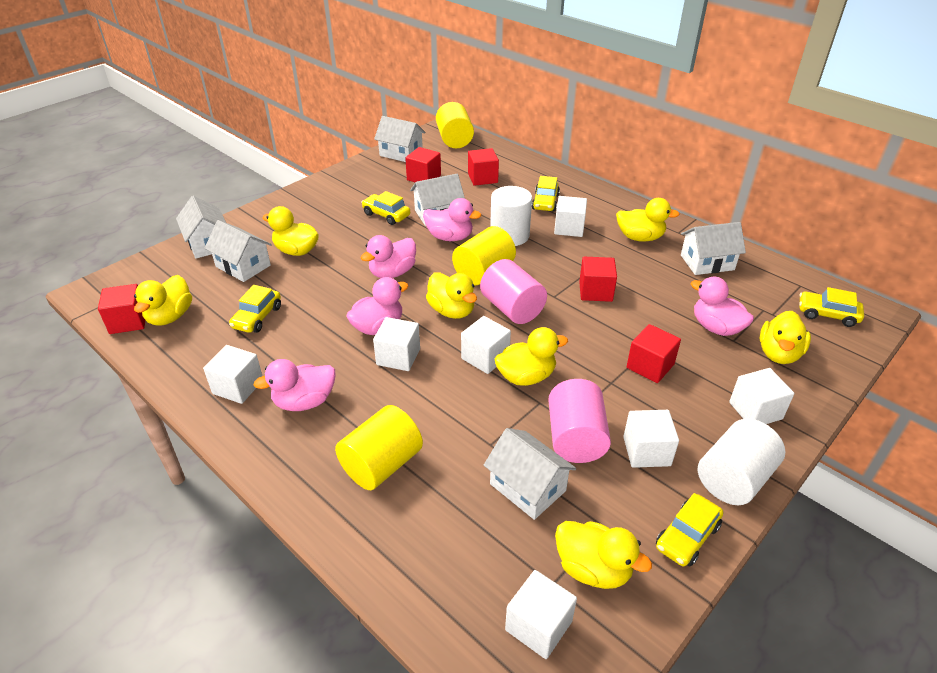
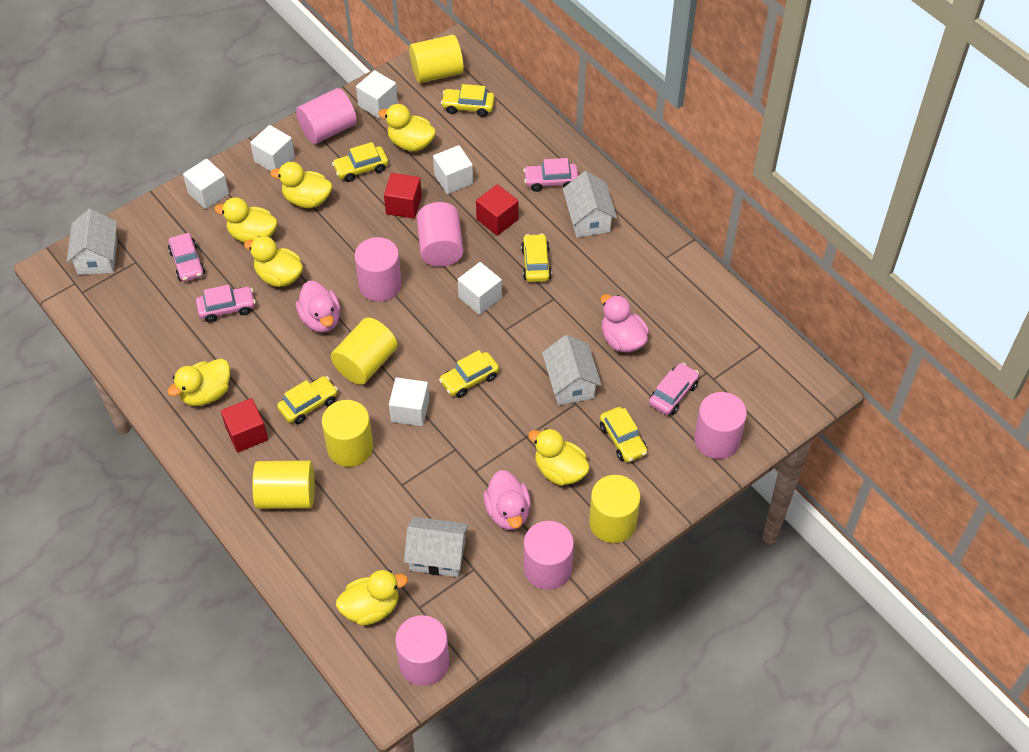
pink car: none = 0 -> [168,233,205,282] [196,285,256,322] [523,158,578,192] [649,363,699,415] = 4
pink cylinder: [480,259,547,324] [548,379,611,463] = 2 -> [296,88,357,144] [355,237,402,302] [395,615,449,686] [417,202,464,267] [523,521,574,590] [694,392,747,459] = 6
pink duck: [254,359,335,411] [346,277,408,335] [361,235,416,278] [423,198,481,241] [691,277,754,336] = 5 -> [296,281,340,333] [483,470,531,530] [601,294,649,353] = 3
red cube: [98,284,145,334] [405,147,441,182] [468,148,499,186] [579,257,617,302] [627,324,681,383] = 5 -> [221,398,268,452] [384,173,422,219] [476,184,518,236] = 3
white cube: [203,345,262,404] [373,317,420,371] [461,316,511,374] [505,570,577,659] [554,196,587,237] [623,410,679,468] [729,368,794,424] = 7 -> [183,159,229,209] [250,125,295,171] [356,70,398,119] [389,378,429,426] [433,145,473,194] [458,262,502,315] = 6
white cylinder: [490,186,532,246] [698,419,785,505] = 2 -> none = 0
white house: [176,196,226,258] [204,220,272,282] [374,116,425,162] [410,174,465,226] [484,428,576,520] [681,222,746,275] = 6 -> [67,209,117,275] [404,517,469,577] [542,335,602,405] [563,171,617,238] = 4
yellow car: [229,285,281,333] [361,191,410,225] [532,176,560,212] [656,493,723,567] [799,287,864,327] = 5 -> [277,376,338,424] [332,142,388,182] [439,350,499,398] [441,84,495,117] [521,234,552,282] [600,407,647,463] = 6
yellow cylinder: [335,405,423,490] [436,102,474,148] [452,226,516,285] = 3 -> [252,460,315,509] [322,400,373,467] [331,317,398,385] [409,35,464,83] [589,475,641,543] = 5

